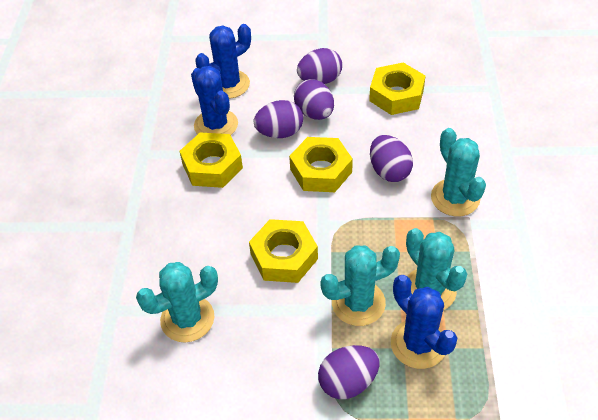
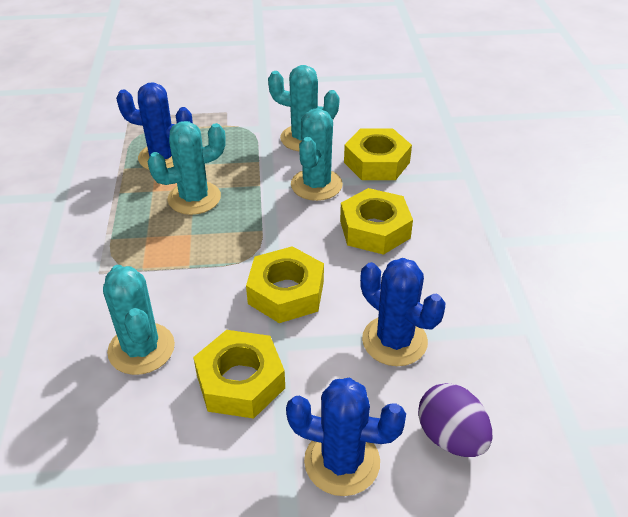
purple egg: [254,100,303,138] [294,79,334,120] [297,48,342,84] [318,345,380,399] [370,135,413,182] = 5 -> [418,383,492,457] = 1

